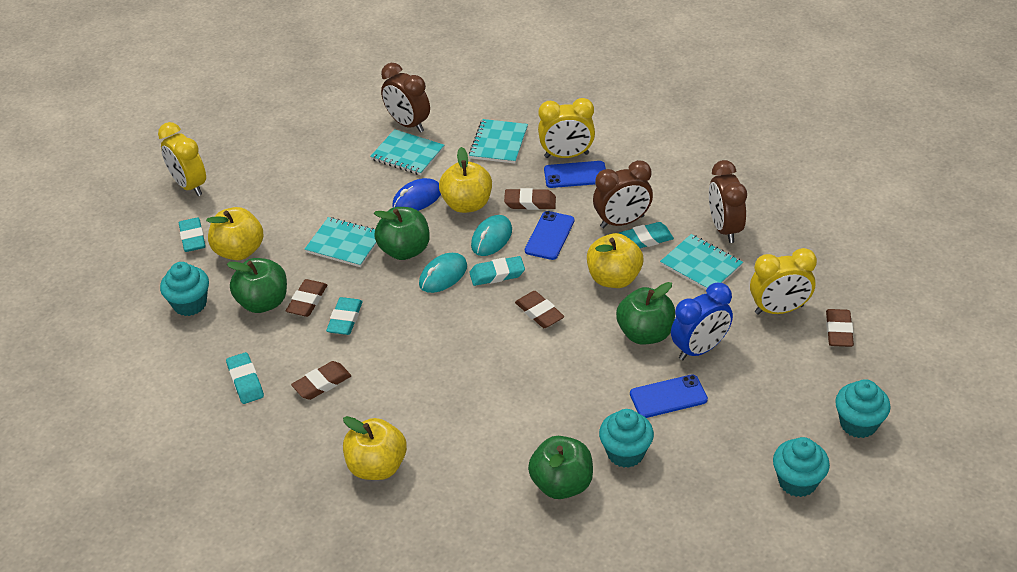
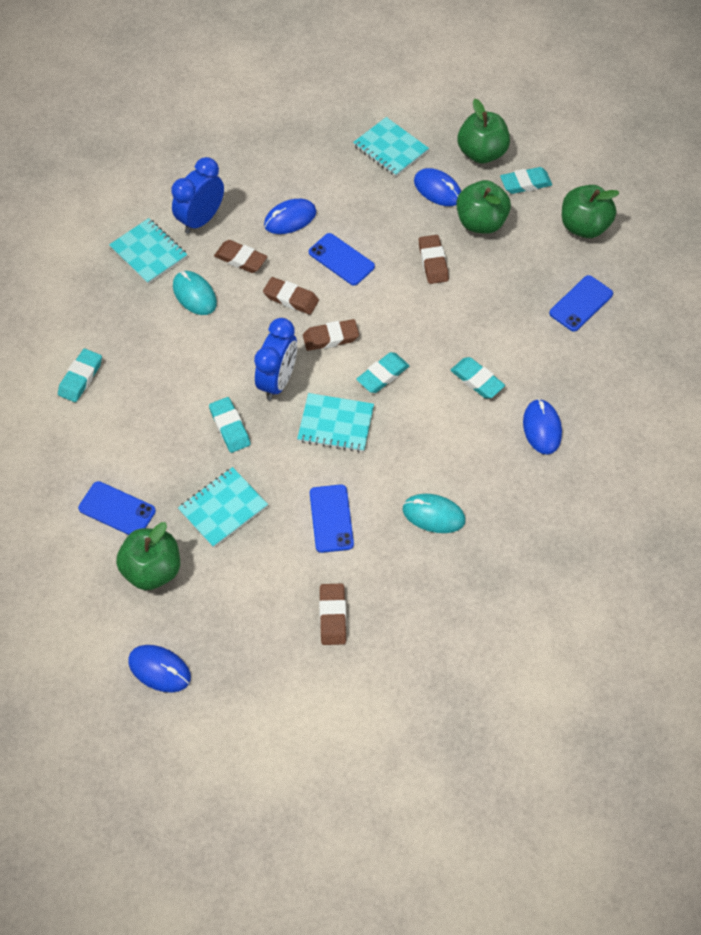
blue clock: [671,283,733,360] = 1 -> [171,157,224,234] [254,318,297,400] = 2
blue mouse: [393,178,441,211] = 1 -> [128,645,191,693] [264,199,316,234] [414,168,461,206] [523,399,562,455] = 4
blue phone: [525,211,575,260] [544,161,606,188] [630,374,708,418] = 3 -> [78,481,156,535] [309,233,375,286] [310,484,354,553] [549,275,613,332] = 4
brown clock: [381,63,430,133] [593,160,653,228] [709,160,747,243] = 3 -> none = 0
turquoise cupcake: [160,262,209,316] [599,409,654,468] [773,437,830,497] [835,379,891,438] = 4 -> none = 0
yellow apple: [206,207,264,260] [343,416,407,480] [439,147,492,213] [587,233,643,288] = 4 -> none = 0
yellow clock: [158,122,206,196] [538,98,595,158] [750,248,817,315] = 3 -> none = 0

